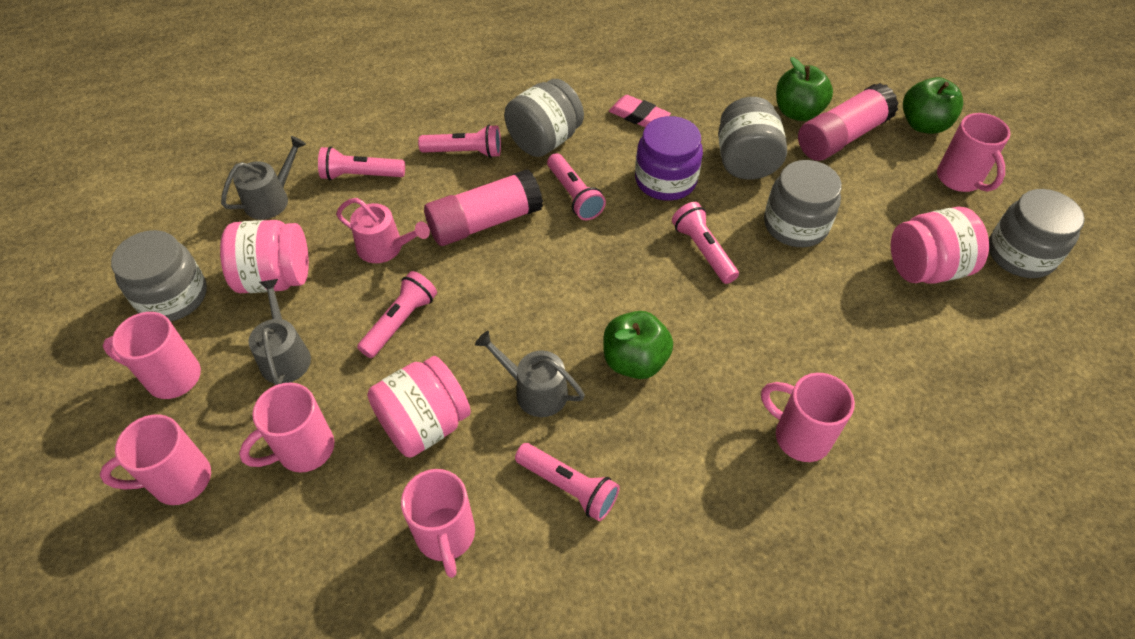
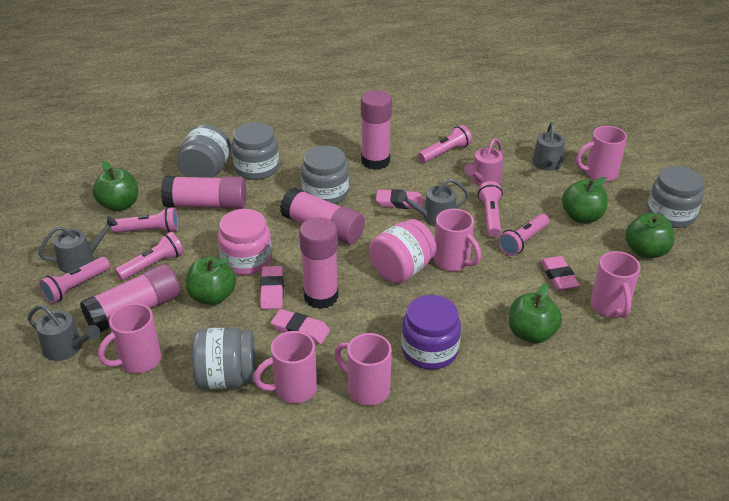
green apple: [603,311,673,379] [776,57,833,121] [903,77,963,134] = 3 -> [93,161,138,212] [186,256,236,305] [509,283,562,344] [562,177,608,223] [625,213,675,258] = 5
grey watering can: [221,136,306,219] [248,279,311,385] [475,331,585,417] = 3 -> [28,305,100,361] [38,216,118,273] [398,178,469,227] [532,122,565,171] = 4
pink eraser: [609,95,671,127] = 1 -> [260,266,284,309] [271,309,330,344] [376,189,424,209] [540,256,580,290] = 4
pink glue stick: [424,169,543,246] [798,83,898,161] = 2 -> [80,264,180,333] [161,176,246,209] [280,187,365,244] [299,217,338,309] [361,90,392,170] = 5
pink jar: [220,220,309,293] [367,356,471,458] [891,207,989,283] = 3 -> [218,209,272,275] [369,219,436,284] = 2

